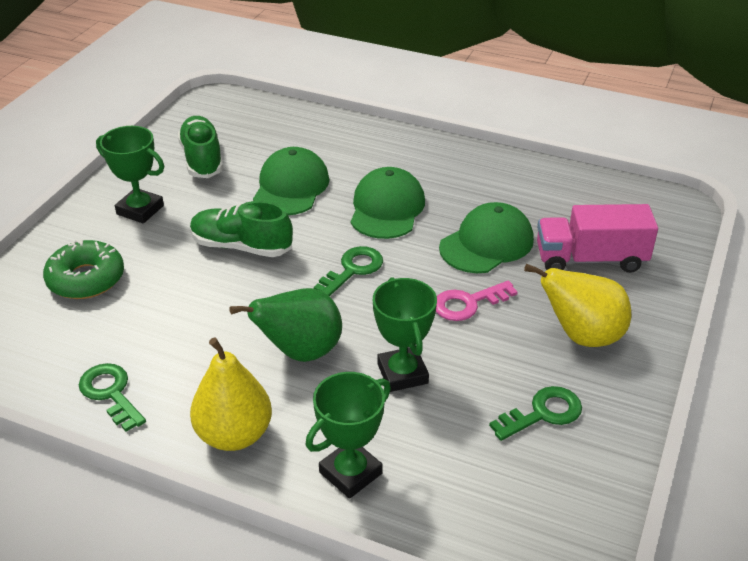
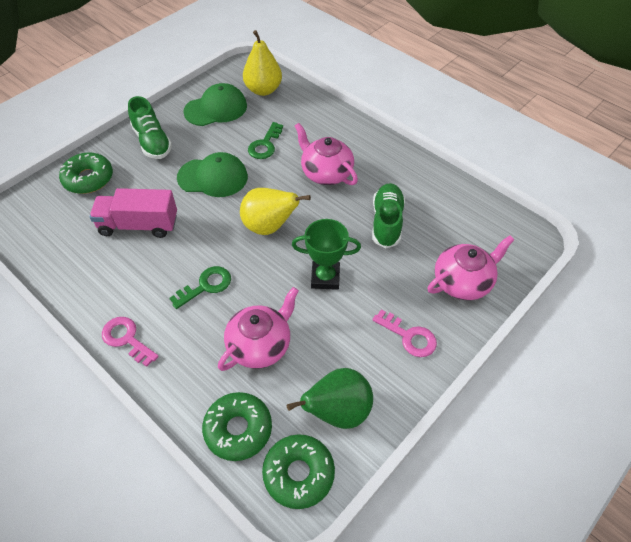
green cap: [253,147,329,215] [351,167,425,239] [439,202,534,273] = 3 -> [177,152,248,197] [183,83,247,126] = 2
green donut: [43,239,124,299] = 1 -> [59,153,113,194] [202,392,272,461] [262,434,335,509] = 3
green key: [79,363,146,432] [314,246,383,296] [489,386,582,441] = 3 -> [170,266,231,309] [248,122,283,159] = 2
green trophy: [96,126,164,223] [306,372,391,499] [373,277,437,392] = 3 -> [292,219,361,290] = 1
pink key: [436,280,518,321] = 1 -> [102,317,159,367] [372,310,437,357] = 2
pink teapot: none = 0 -> [218,287,299,371] [295,123,358,185] [428,235,514,300] = 3

